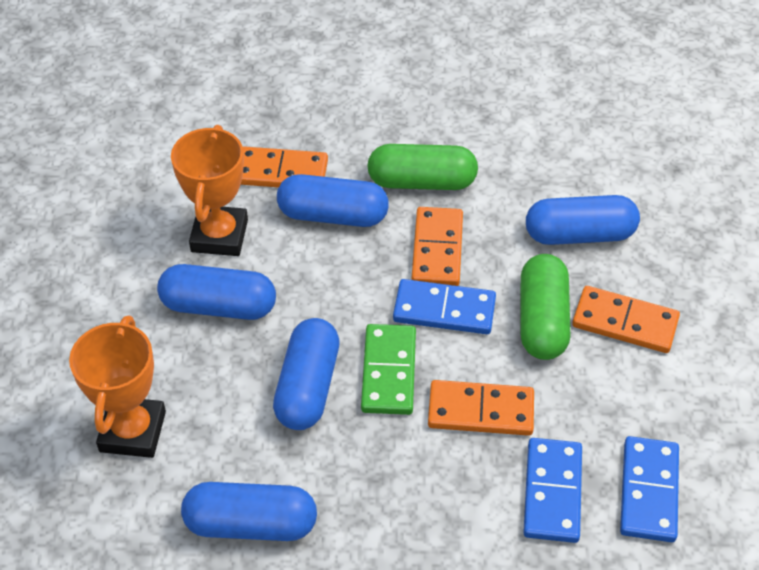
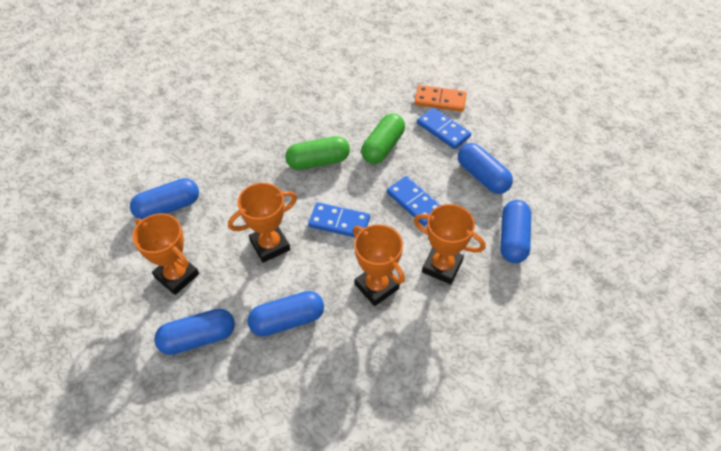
green domino: [361,324,416,415] = 1 -> none = 0
orange domino: [241,146,328,188] [412,207,463,286] [428,380,534,436] [572,286,680,353] = 4 -> [415,85,467,112] = 1
orange trophy: [69,316,166,458] [171,125,248,256] = 2 -> [132,213,199,295] [228,183,297,263] [353,224,405,306] [414,204,486,284] = 4

